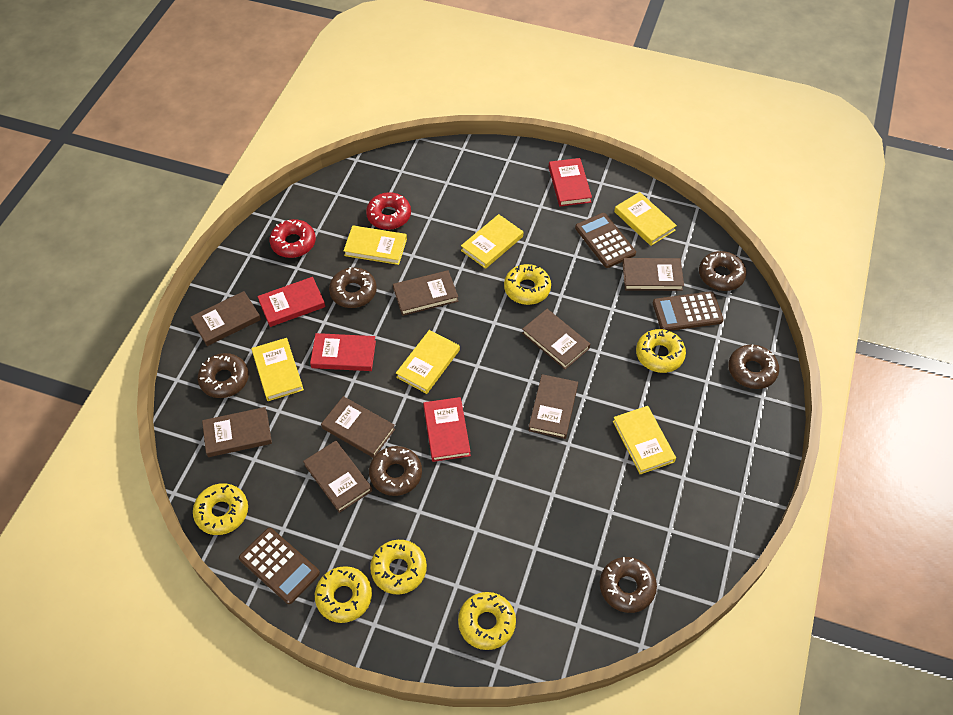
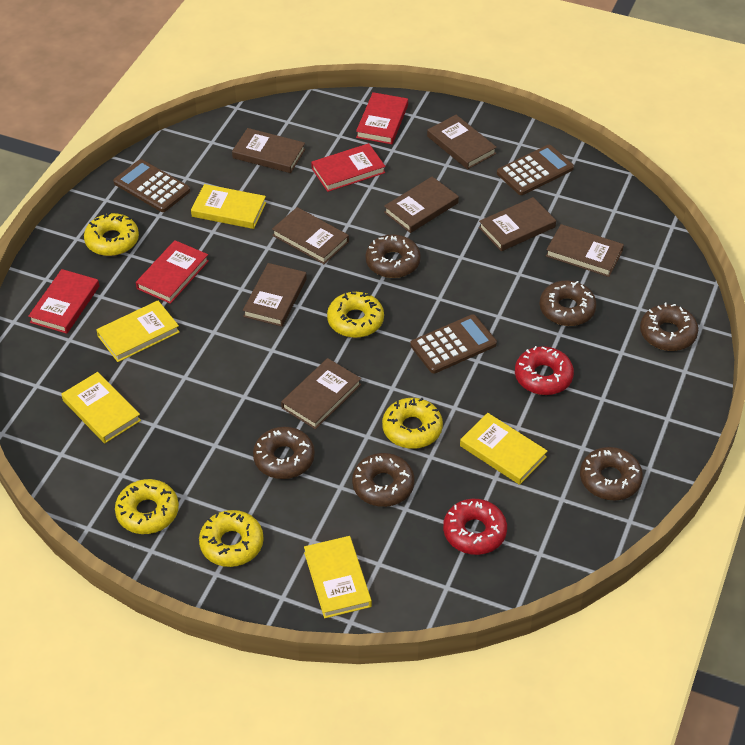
yellow book: [252,338,304,401] [344,225,407,265] [396,330,460,394] [461,214,523,269] [613,406,676,474] [614,192,677,246] = 6 -> [61,372,141,443] [96,301,180,362] [191,184,266,229] [304,536,372,618] [460,413,547,485] = 5
yellow donut: [193,483,248,535] [315,566,372,623] [370,540,427,594] [458,592,516,650] [504,264,551,305] [636,329,686,373] = 6 -> [84,212,139,256] [115,479,179,534] [199,510,264,567] [327,292,384,338] [382,398,443,449] = 5

